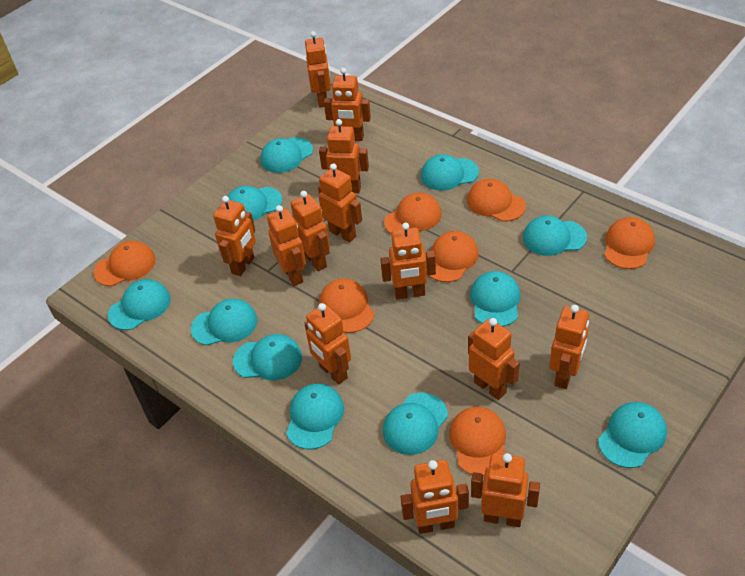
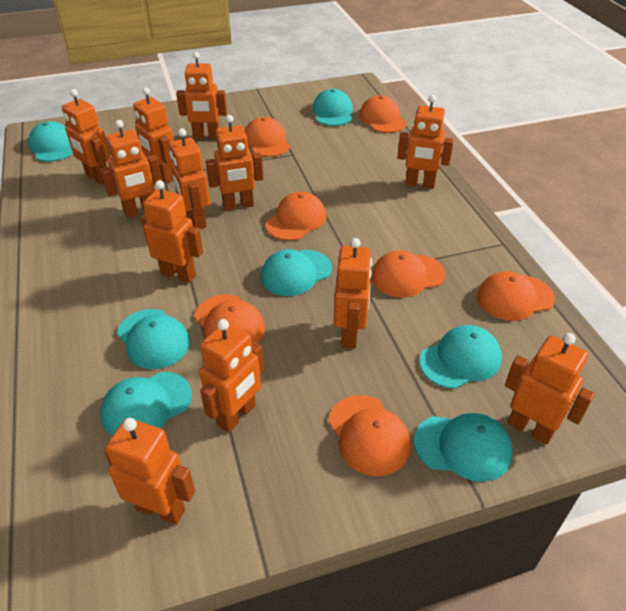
orange robot: [213,196,256,276] [267,205,306,286] [291,191,330,271] [304,303,351,385] [305,31,331,108] [318,163,362,242] [319,119,369,193] [324,68,371,141] [380,223,436,299] [401,460,469,534] [468,318,520,400] [471,453,540,527] [549,305,589,389] = 13 -> [62,89,110,185] [100,120,162,218] [104,418,195,525] [133,87,174,183] [141,180,203,283] [169,128,210,229] [176,52,227,139] [199,319,264,433] [206,115,263,211] [334,238,372,349] [397,95,454,189] [505,333,595,445] = 12
turquoise cap: [108,279,171,330] [191,299,258,346] [227,186,282,221] [233,334,302,380] [261,137,313,173] [286,384,344,450] [383,393,448,455] [421,154,479,191] [470,271,520,327] [523,216,587,256] [598,402,667,468] = 11 -> [28,121,73,162] [101,372,192,436] [117,309,190,369] [261,249,332,296] [312,89,353,126] [414,413,513,482] [419,325,502,389] = 7

